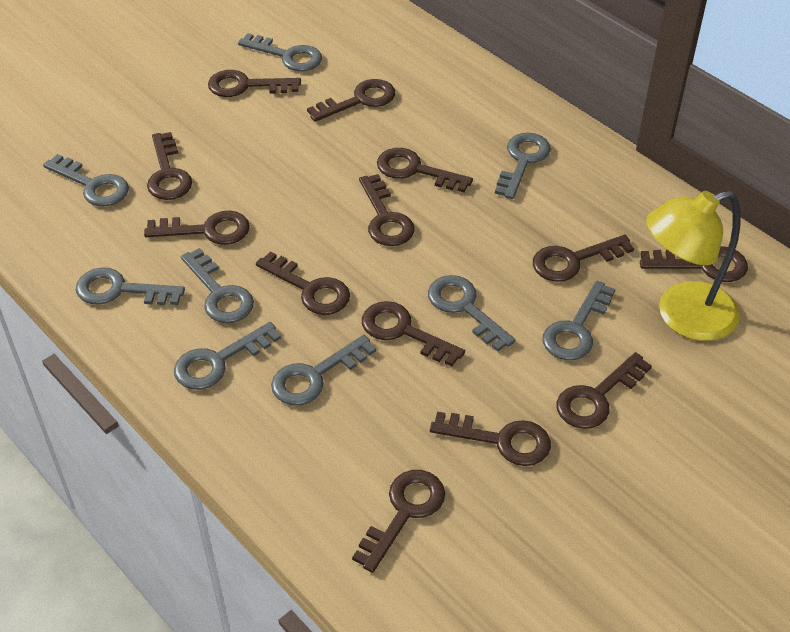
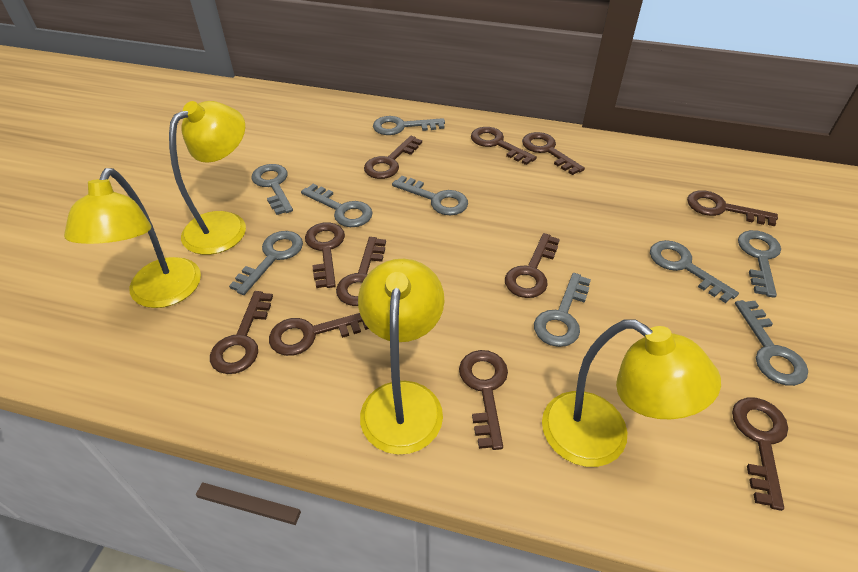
brown key: [144,211,250,245] [147,132,192,200] [208,70,301,97] [256,251,350,315] [307,79,395,122] [352,470,445,573] [359,174,415,246] [362,301,465,367] [377,148,473,192] [430,412,551,466] [533,235,634,282] [557,352,652,429] [640,246,748,282] = 13 -> [210,291,273,374] [269,313,369,356] [305,222,345,288] [336,237,386,306] [364,136,422,179] [459,350,508,450] [471,127,537,165] [505,233,560,298] [522,132,585,175] [687,190,778,226] [732,397,788,511] = 11
yellow lamp: [646,190,741,341] = 1 -> [64,168,201,308] [169,101,246,255] [358,259,444,455] [542,319,721,467] = 4

